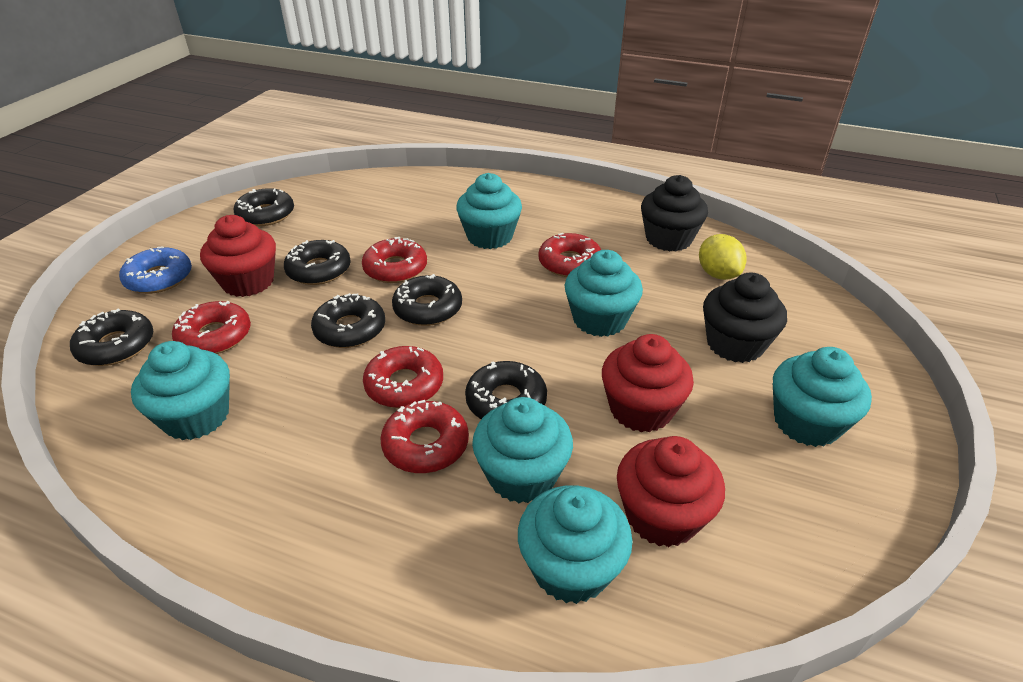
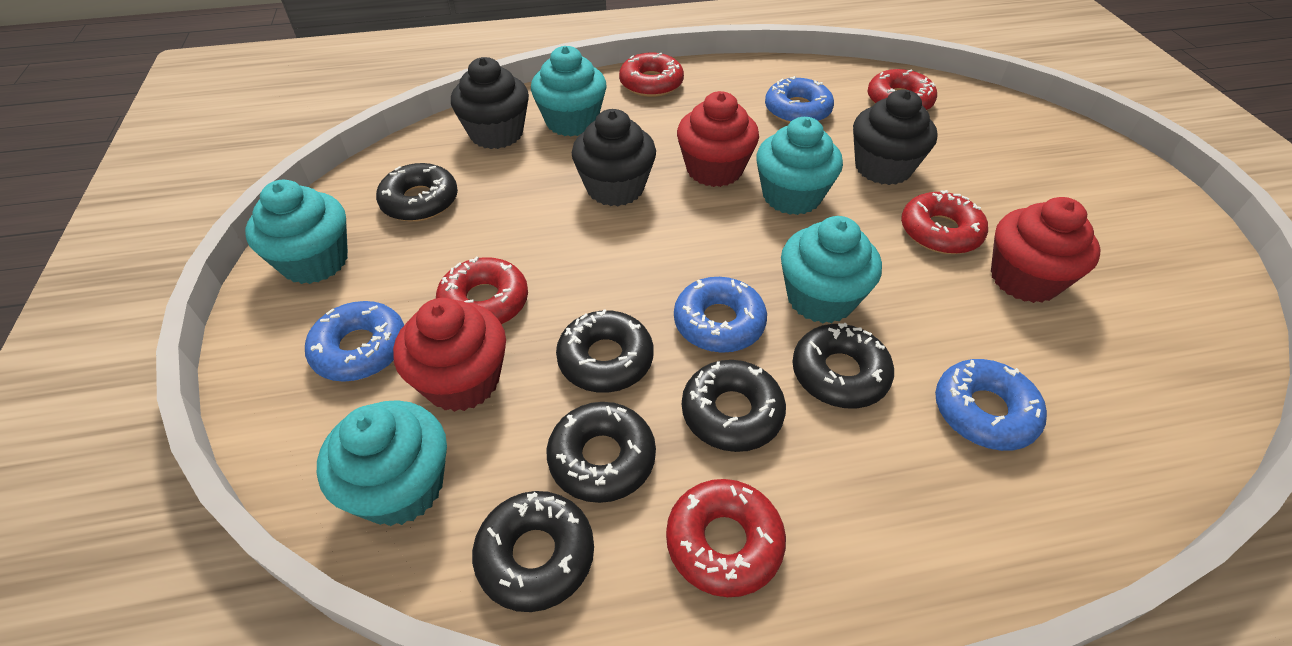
black cupcake: [641,175,708,251] [703,272,787,363] = 2 -> [451,57,529,149] [572,109,656,206] [853,89,938,185] = 3
blue donut: [119,246,192,294] = 1 -> [305,301,404,382] [674,277,767,353] [765,76,834,123] [935,359,1047,451] = 4
turquoise cupcake: [131,341,230,440] [456,173,522,249] [472,397,573,503] [518,485,633,604] [565,250,643,337] [773,347,872,447] = 6 -> [245,180,348,284] [317,400,447,526] [531,46,607,136] [756,117,843,215] [781,216,882,323] = 5
yellow lemon: [699,234,747,280] = 1 -> none = 0

